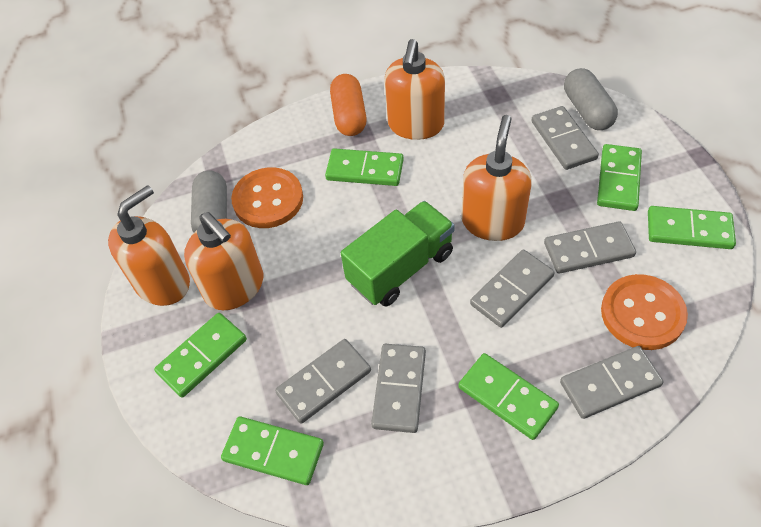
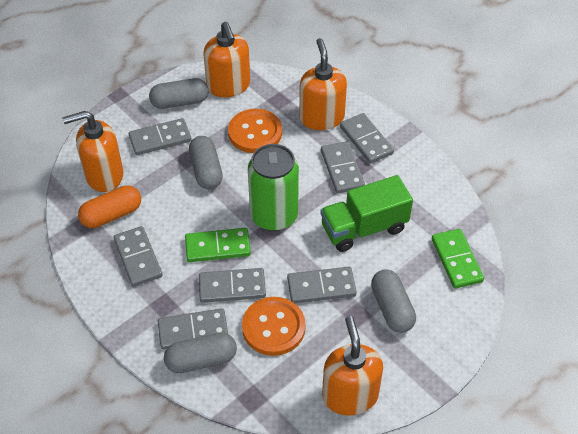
green can: none = 0 -> [248,144,299,231] = 1
green domino: [154,313,247,398] [221,416,324,485] [325,148,404,186] [458,353,559,440] [597,144,642,211] [648,206,736,249] = 6 -> [185,228,251,262] [432,229,484,289] = 2
grey capsule: [191,170,227,233] [564,68,618,130] = 2 -> [149,78,208,109] [164,333,237,373] [189,136,223,189] [371,269,416,333] = 4
grey domino: [275,339,371,424] [371,344,426,433] [470,250,555,328] [531,106,599,170] [544,221,636,274] [560,346,664,419] = 6 -> [113,226,163,287] [129,118,192,155] [158,308,228,350] [199,268,266,303] [287,267,357,303] [321,141,365,194] [340,113,394,164] = 7

